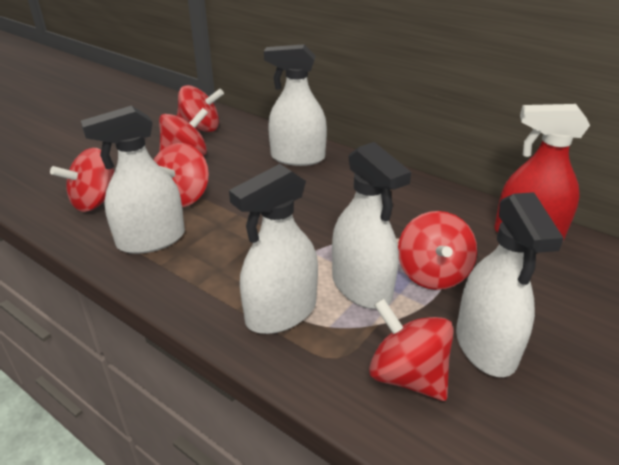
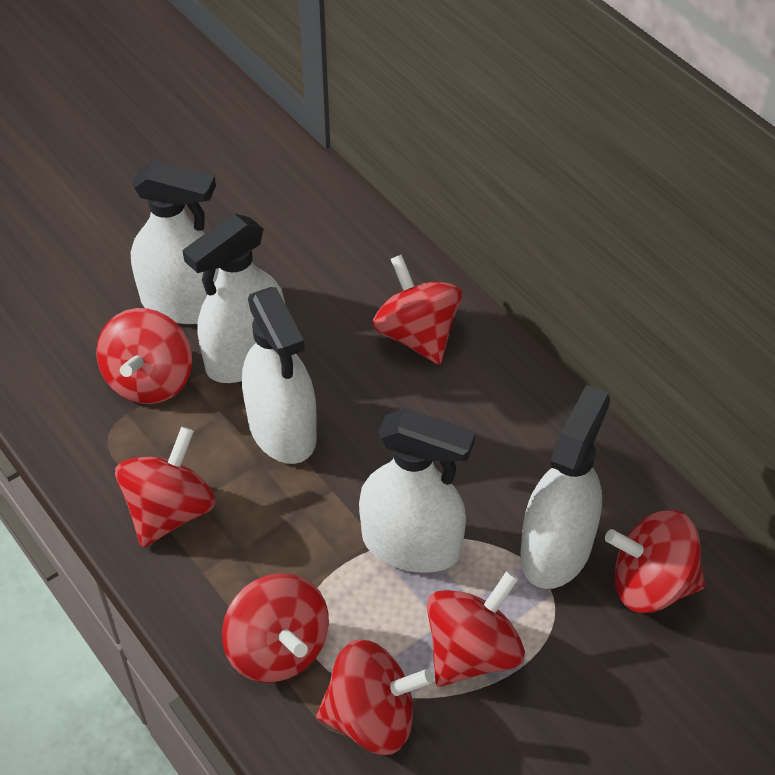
red spinning top: [50,148,115,212] [154,143,209,207] [159,108,208,156] [177,85,224,132] [369,298,454,401] [398,211,477,290] = 6 -> [96,308,192,404] [115,427,216,548] [222,573,329,683] [316,639,433,755] [372,254,462,364] [427,571,525,687] [605,510,705,613] = 7
red spray bottle: [494,104,590,240] = 1 -> none = 0

